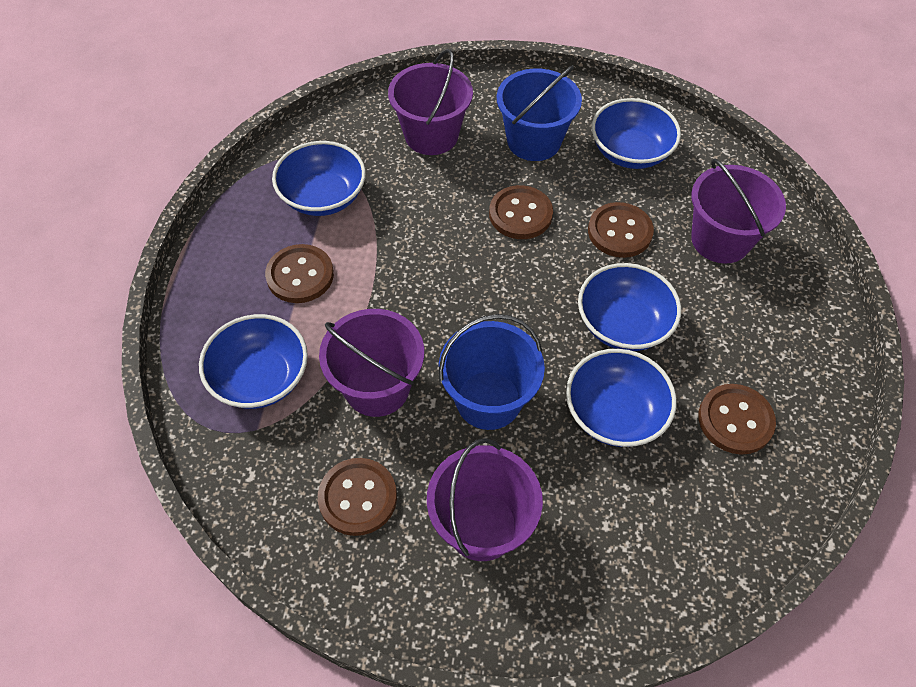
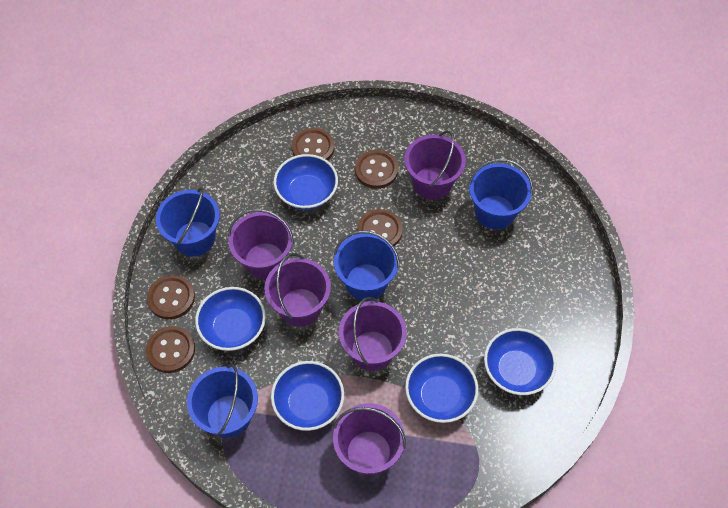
blue bucket: [439,314,545,430] [497,65,582,161] = 2 -> [156,187,220,257] [187,364,258,438] [334,231,400,301] [468,159,533,230] = 4
purple bucket: [319,309,424,417] [388,49,473,155] [427,438,543,561] [691,158,786,264] = 4 -> [228,209,294,279] [264,253,331,327] [333,403,406,476] [339,297,407,371] [405,131,466,200] = 5

